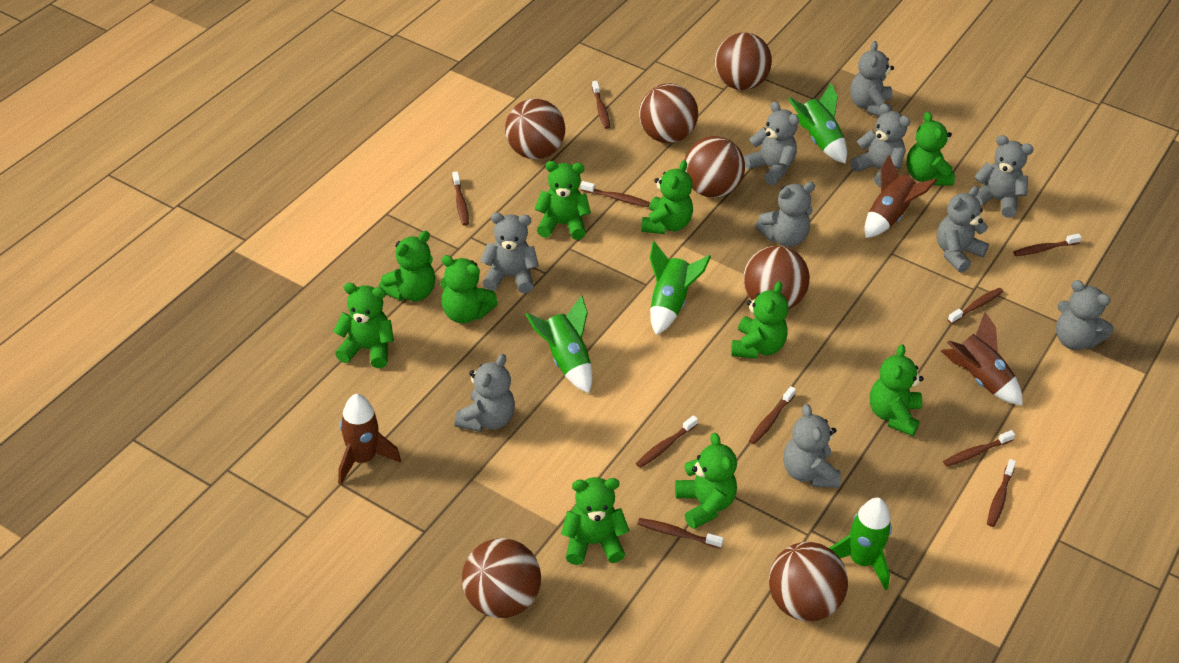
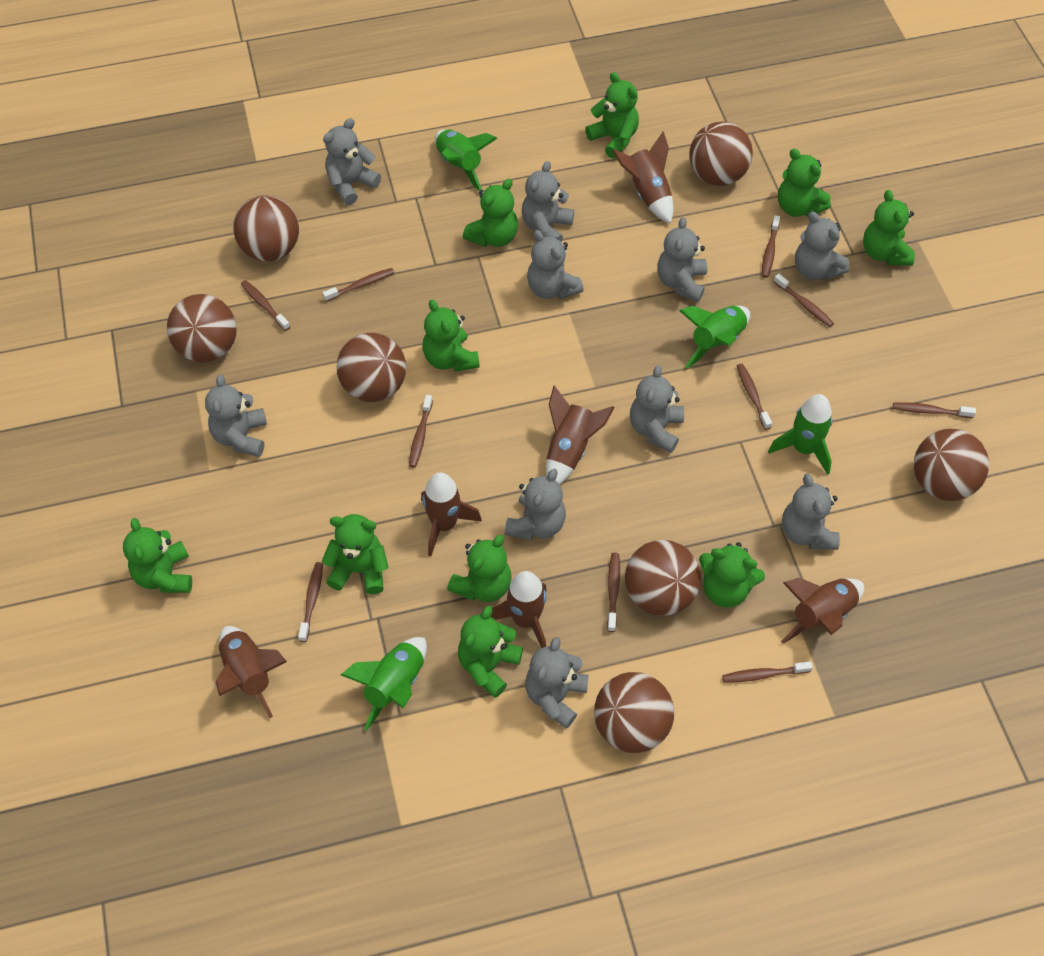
brown rocket: [338,394,401,485] [864,155,937,238] [941,312,1023,405] = 3 -> [216,626,287,718] [421,472,482,556] [491,571,547,648] [546,386,614,485] [612,132,673,224] [781,578,864,644] = 6

